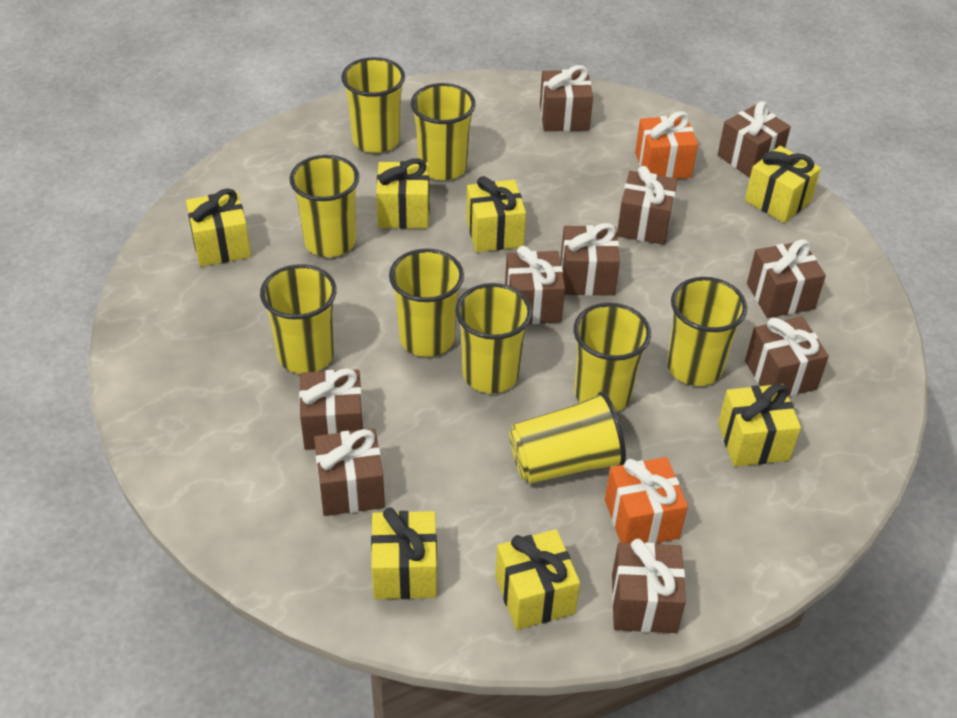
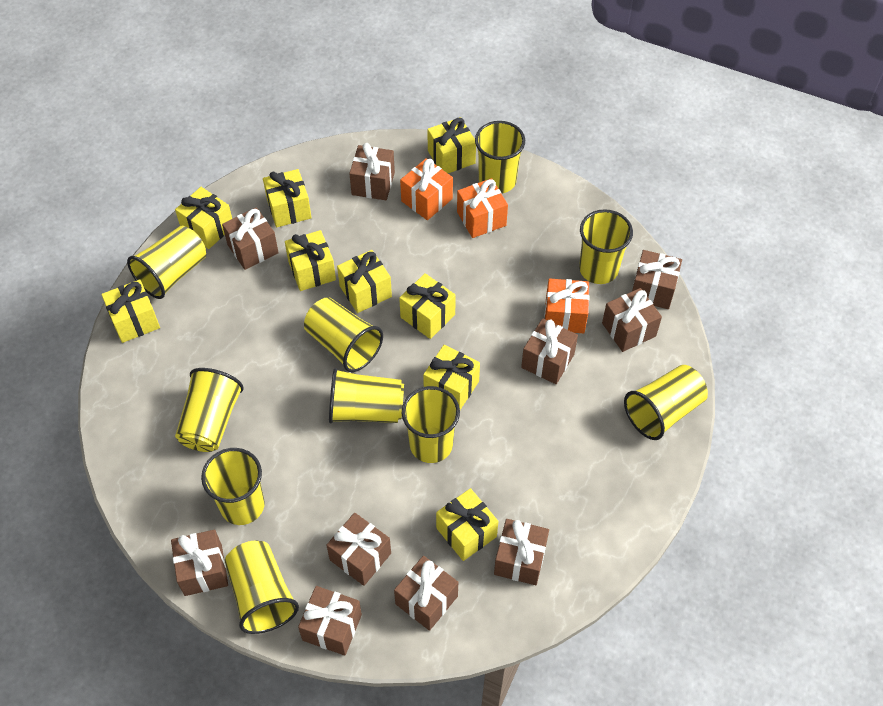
orange gift: [605,457,688,544] [635,111,698,179] = 2 -> [400,158,453,220] [457,178,508,238] [545,279,589,333] = 3
yellow cup: [260,264,337,374] [289,155,360,257] [341,57,405,153] [389,249,464,357] [411,83,476,180] [455,283,532,393] [509,392,626,484] [573,303,651,412] [667,277,747,386] = 9 -> [127,226,206,299] [175,368,244,452] [201,448,265,525] [225,541,299,634] [304,297,383,372] [329,368,404,423] [402,386,460,463] [475,121,525,194] [579,209,633,284] [624,365,708,440] = 10
yellow gift: [186,189,251,267] [371,507,437,599] [376,158,429,229] [466,176,526,252] [495,529,580,630] [718,384,801,467] [745,146,821,223] = 7 -> [101,280,160,343] [175,187,232,249] [263,169,312,227] [285,230,336,291] [337,250,392,313] [399,273,456,339] [423,345,480,410] [427,117,476,173] [436,488,498,561] = 9

